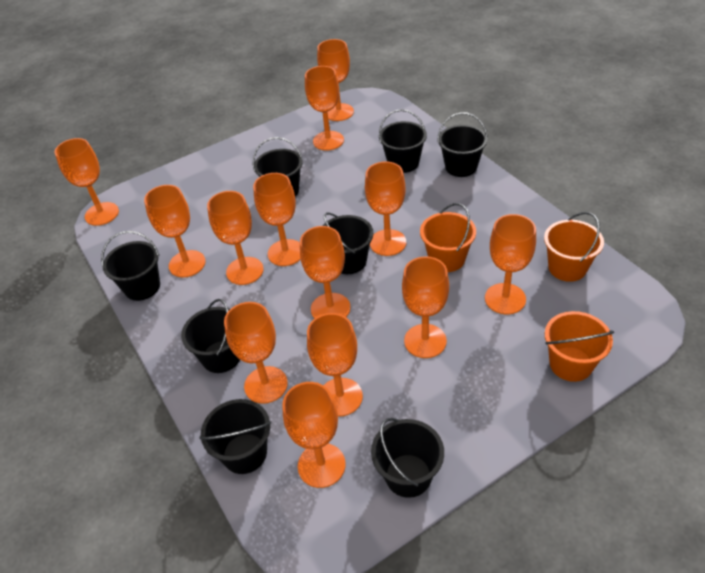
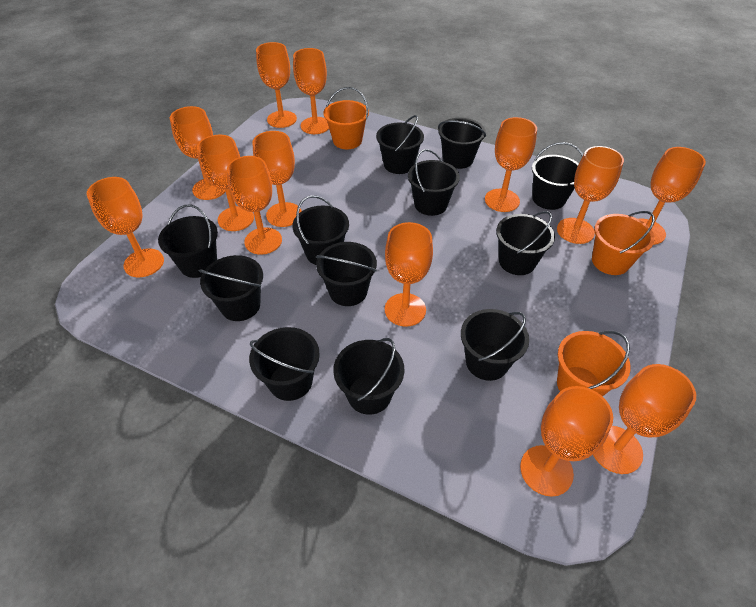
black bucket: [101,231,160,301] [181,299,240,373] [199,399,271,474] [253,137,303,196] [322,212,373,274] [371,418,444,498] [379,109,427,173] [437,112,488,177] = 8 -> [158,204,218,278] [199,255,263,321] [249,327,320,401] [292,195,349,265] [316,242,377,306] [333,338,404,415] [376,115,424,174] [408,149,460,216] [438,118,486,169] [461,309,529,381] [496,211,555,275] [532,142,583,210] = 12

